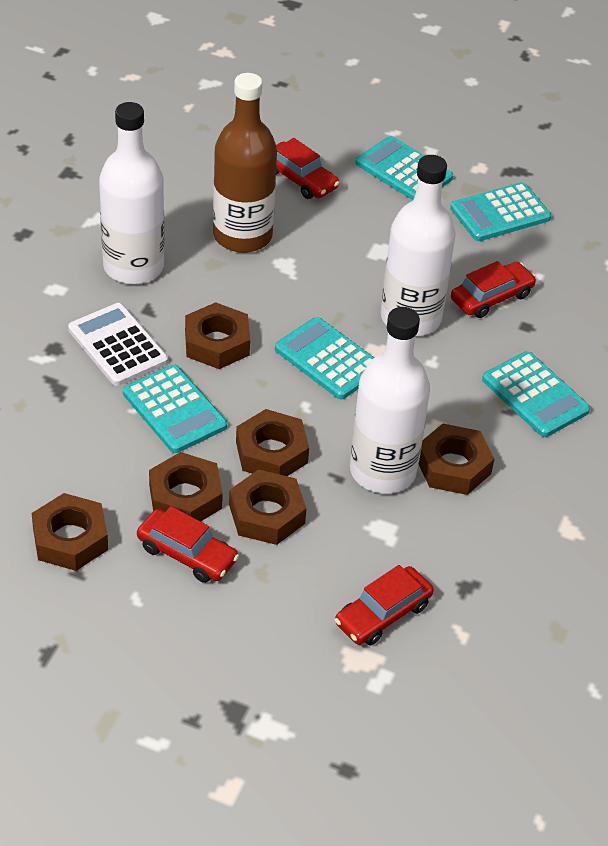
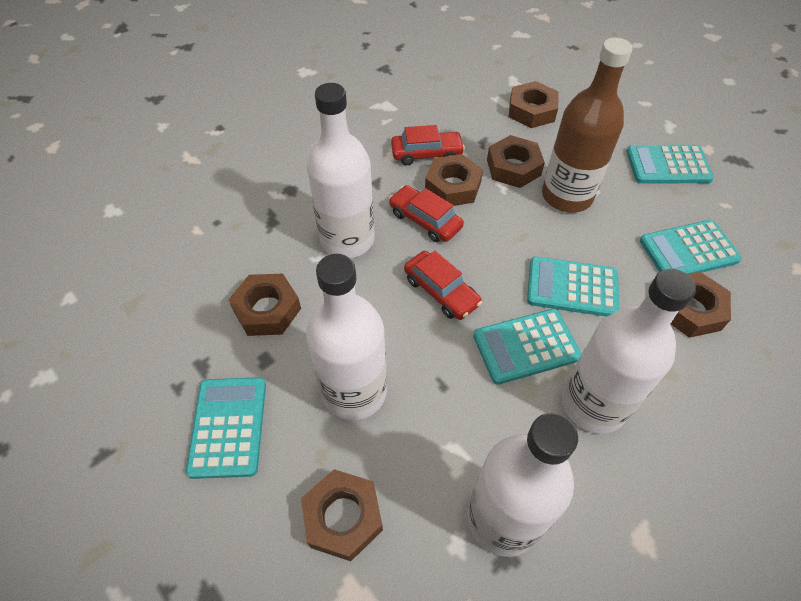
red car: [137,506,239,583] [276,138,339,199] [335,565,434,645] [451,261,537,318] = 4 -> [389,185,464,242] [391,125,465,165] [404,251,482,320] = 3
white bottle: [99,102,165,284] [350,307,430,494] [381,155,456,336] = 3 -> [306,254,387,420] [307,83,375,258] [468,413,578,557] [562,269,696,434] = 4
white calculator: [68,303,168,386] = 1 -> none = 0

